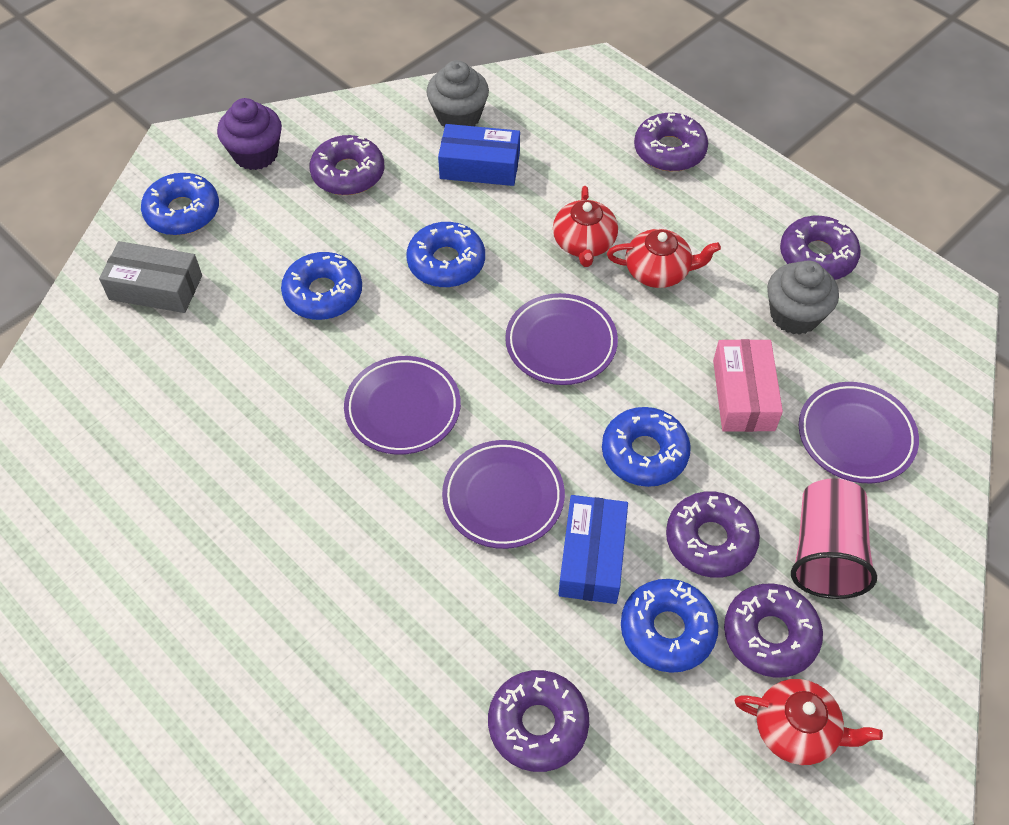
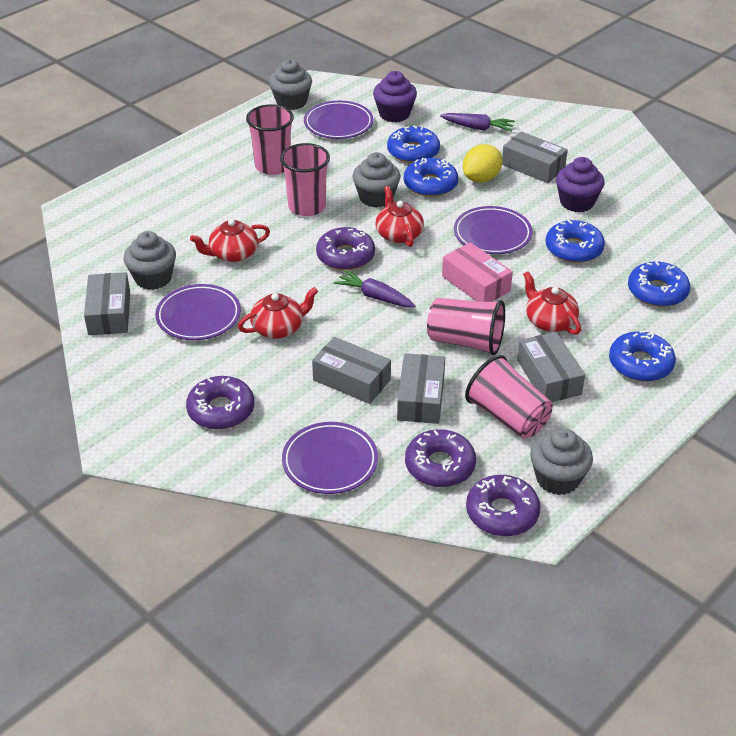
blue box: [438,124,520,186] [558,495,628,604] = 2 -> none = 0
grey box: [99,241,202,313] = 1 -> [84,272,130,335] [312,337,391,404] [397,353,445,424] [502,131,568,183] [517,332,585,402] = 5
grey cupcake: [427,60,489,128] [767,260,839,335] = 2 -> [124,231,176,290] [269,59,312,110] [352,152,400,208] [530,428,593,495] = 4
pink cup: [791,478,877,599] = 1 -> [246,104,294,175] [280,143,330,216] [427,298,505,355] [465,355,553,439] = 4
purple carrot: none = 0 -> [334,270,416,308] [440,113,515,132] = 2
purple cupcake: [217,98,282,170] = 1 -> [373,71,417,122] [556,157,605,212] = 2
purple donut: [309,135,384,195] [488,670,589,772] [634,113,708,171] [666,491,760,578] [724,583,823,678] [780,216,861,280] = 6 -> [186,376,254,429] [316,227,375,270] [405,429,476,487] [466,475,541,536] = 4
red teapot: [553,186,618,267] [607,229,721,288] [735,679,883,765] = 3 -> [190,219,270,262] [238,287,318,339] [376,186,424,247] [523,271,581,335] = 4
yellow lemon: none = 0 -> [463,144,503,183] = 1

